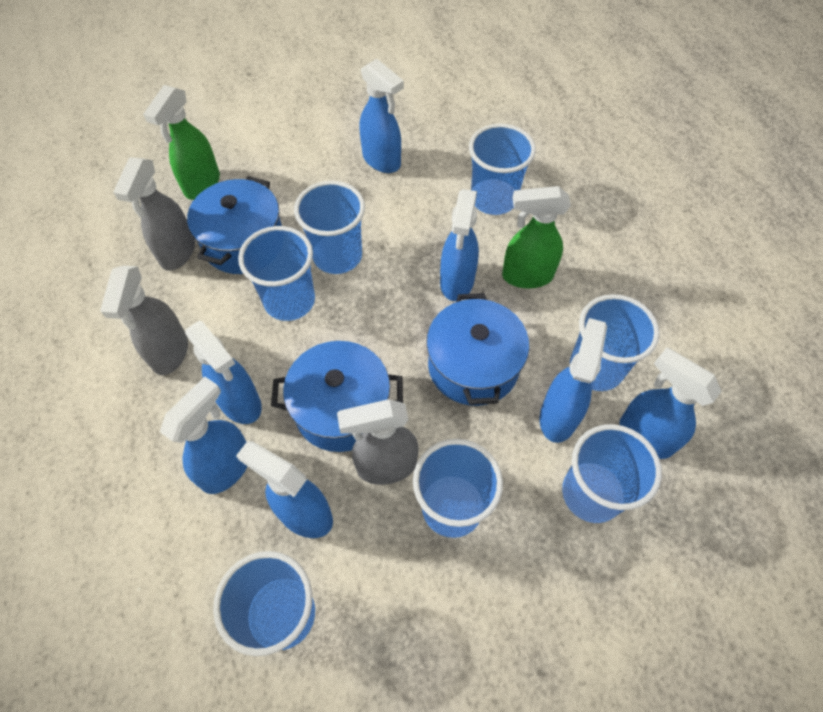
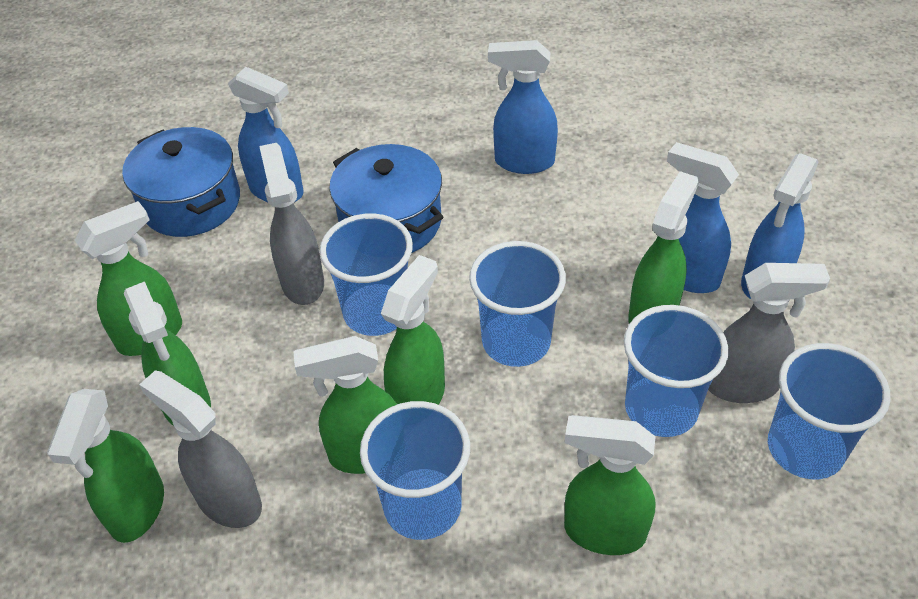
blue cup: [213,551,315,656] [238,226,315,321] [294,181,365,274] [413,439,503,538] [469,124,536,215] [562,424,662,523] [570,294,660,391] = 7 -> [320,213,413,336] [360,401,470,540] [469,241,566,367] [624,305,728,437] [768,343,891,479] = 5
blue pot: [187,176,282,274] [271,341,403,452] [426,293,529,406] = 3 -> [122,127,240,237] [329,144,443,253] = 2
blue spray bottle: [160,377,248,494] [185,320,262,424] [236,441,333,538] [360,59,404,173] [440,189,479,301] [540,318,607,443] [620,348,722,459] = 7 -> [228,67,304,202] [488,40,558,174] [667,142,739,293] [741,153,819,299] = 4
green spray bottle: [143,85,220,200] [502,186,571,288] = 2 -> [47,389,164,543] [75,201,182,356] [124,281,211,426] [293,336,397,474] [381,255,445,405] [564,415,656,555] [628,171,699,324] = 7

